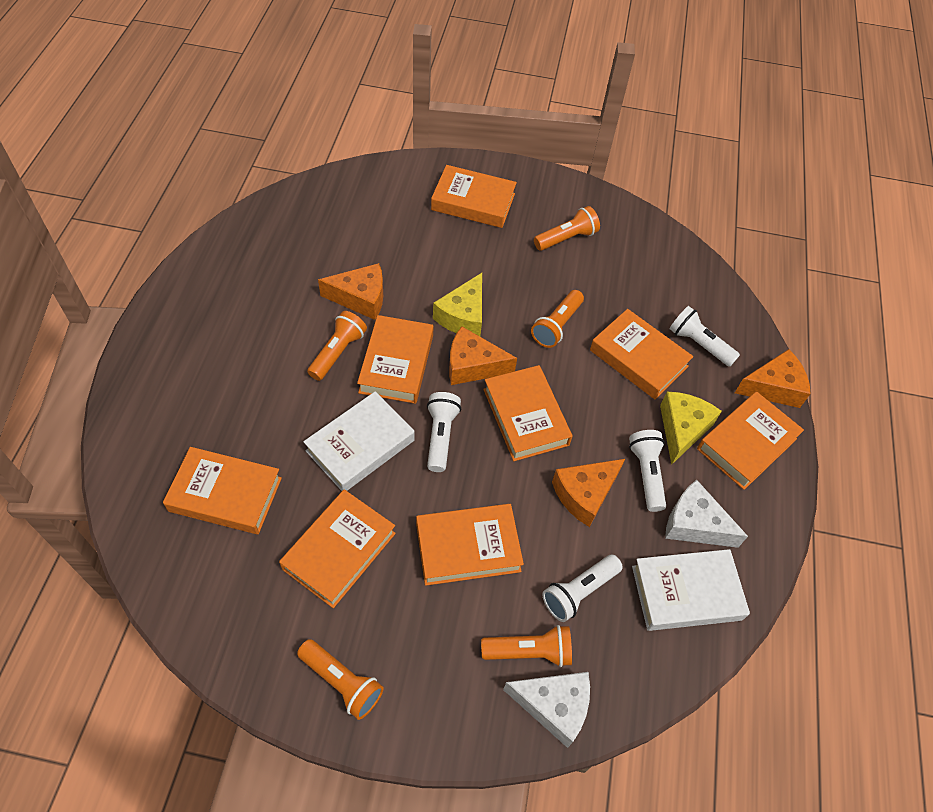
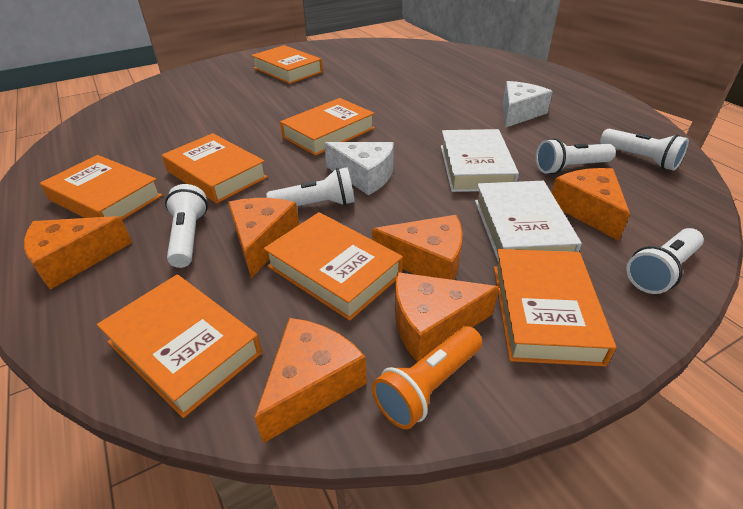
orange book: [163,447,282,534] [279,489,396,608] [357,315,433,404] [416,504,524,586] [431,165,517,228] [483,365,573,461] [590,309,693,399] [697,391,804,490] = 8 -> [40,155,162,220] [97,275,262,418] [162,133,268,203] [251,45,323,84] [263,212,403,321] [280,98,375,156] [494,249,616,367] = 7
orange cheese: [318,263,383,320] [449,326,517,385] [552,459,625,527] [735,349,811,408] = 4 -> [24,216,132,290] [228,198,299,278] [254,318,367,443] [372,215,463,280] [395,272,499,362] [552,168,630,241] = 6
orange flashlight: [297,639,384,720] [307,311,367,381] [481,625,572,667] [531,290,584,348] [534,206,600,251] = 5 -> [372,326,482,429] = 1
white flashlight: [427,392,461,472] [542,555,623,622] [629,430,666,512] [669,306,740,367] = 4 -> [165,184,208,268] [266,167,355,206] [536,138,616,174] [600,129,689,171] [626,228,704,294] = 5
yellow cheese: [433,273,482,336] [660,392,722,465] = 2 -> none = 0

